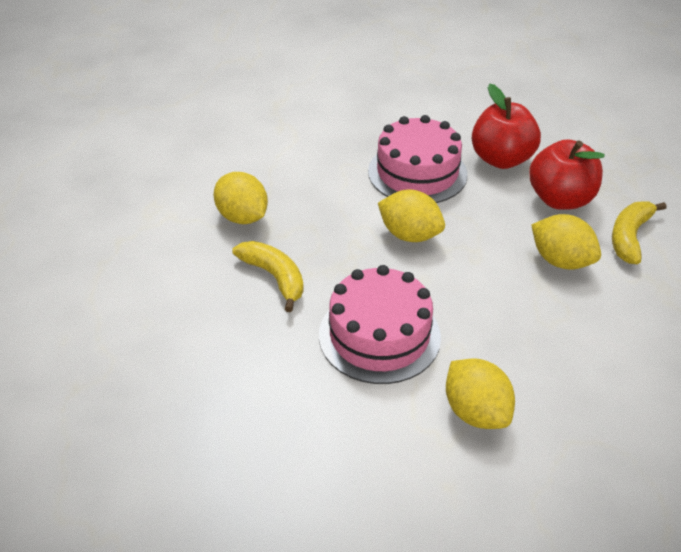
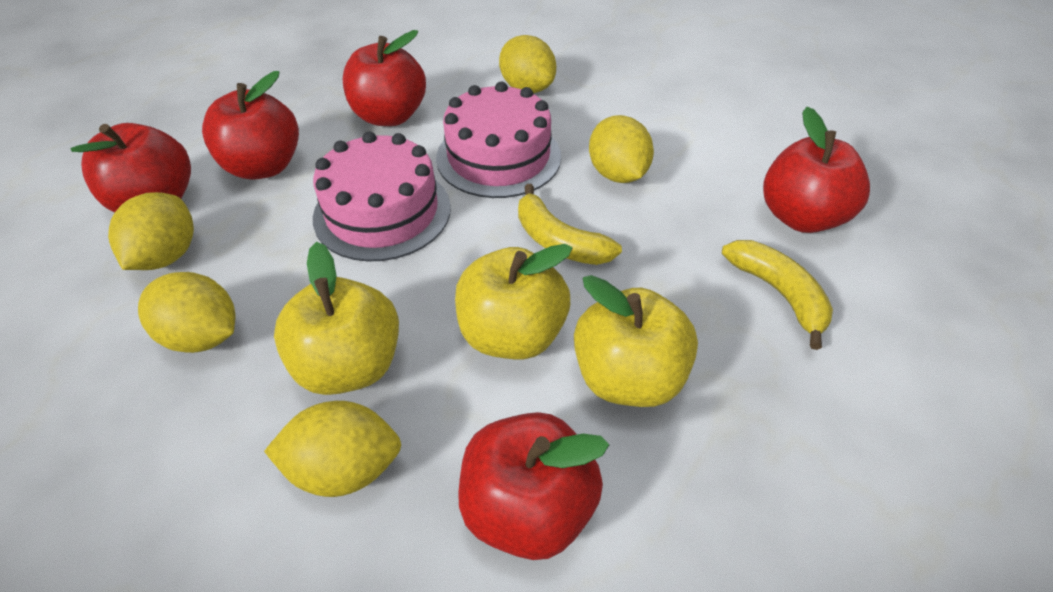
red apple: [472,84,541,169] [529,139,605,210] = 2 -> [71,123,191,212] [202,71,299,180] [343,30,426,126] [458,412,609,560] [763,107,870,233] = 5
yellow apple: none = 0 -> [274,242,399,395] [455,244,572,359] [574,275,698,407] = 3
yellow lemon: [214,172,268,224] [378,190,445,242] [446,358,515,429] [531,214,601,269] = 4 -> [108,192,194,270] [138,272,235,353] [264,401,401,497] [499,35,556,93] [589,115,654,183] = 5

